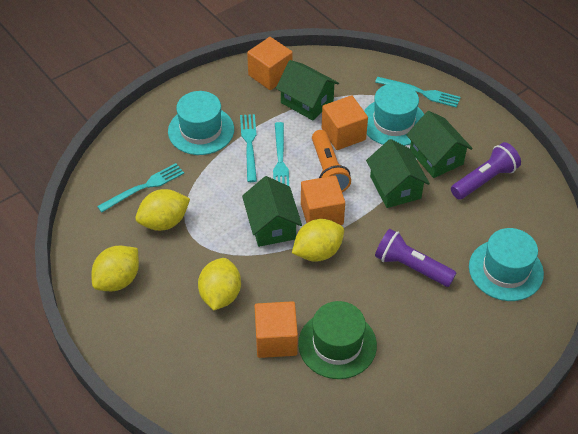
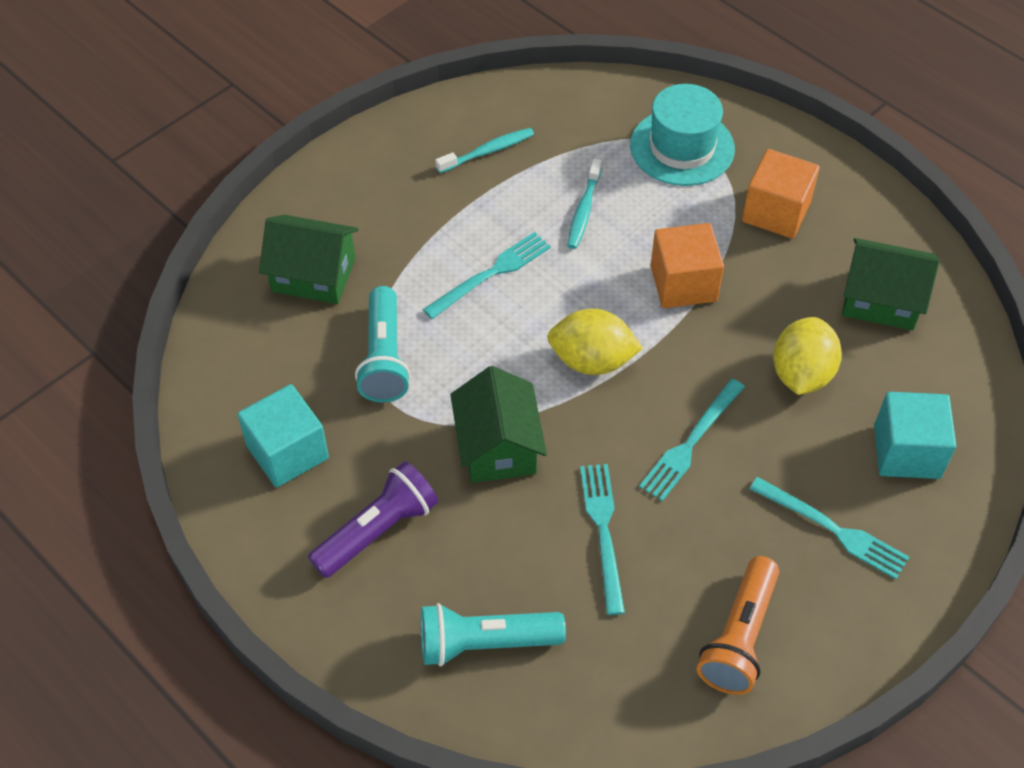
green hat: [298,301,377,379] = 1 -> none = 0
green house: [242,176,302,247] [276,60,339,120] [366,139,430,208] [406,111,473,178] = 4 -> [259,215,359,304] [450,366,547,483] [842,238,940,331] = 3
orange cube: [247,37,293,90] [255,301,298,358] [301,175,345,225] [322,95,368,150] = 4 -> [651,223,724,308] [742,149,820,239] = 2
purple flashlight: [375,229,456,287] [451,142,521,200] = 2 -> [308,461,438,578] = 1
turquoise cube: none = 0 -> [237,384,329,487] [874,392,956,479] = 2
turquoise flashlight: none = 0 -> [355,286,411,403] [421,603,566,667] = 2
turquoise hat: [168,91,234,155] [364,83,424,146] [469,228,544,301] = 3 -> [630,84,735,186] = 1
turquoise toothbrush: none = 0 -> [435,128,534,173] [567,158,602,249] = 2
yellow lemon: [91,246,139,291] [136,189,190,231] [198,258,241,310] [292,219,344,262] = 4 -> [547,309,643,375] [773,317,842,395] = 2

